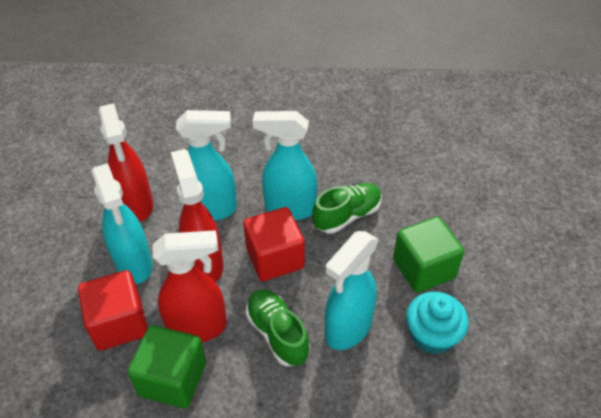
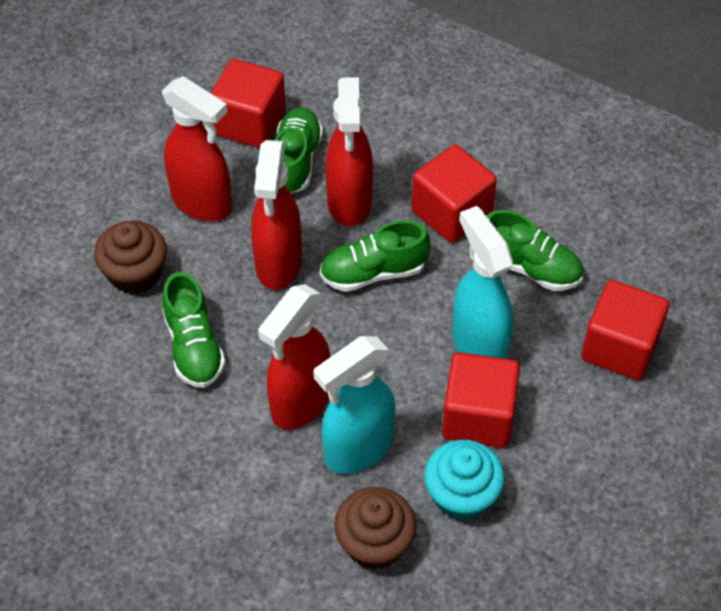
brown cupcake: none = 0 -> [94,221,167,294] [334,487,416,570] = 2
green cube: [127,325,206,408] [393,217,464,293] = 2 -> none = 0
green shoe: [246,289,310,367] [312,183,382,233] = 2 -> [162,272,226,388] [275,108,323,193] [320,220,430,292] [487,210,583,291] = 4
red cube: [78,270,148,351] [243,207,305,281] = 2 -> [211,59,286,148] [411,145,497,243] [442,352,520,448] [581,280,669,380] = 4
red spray bottle: [98,103,153,222] [153,230,227,342] [171,149,224,282] = 3 -> [162,76,232,221] [251,140,302,290] [258,284,330,430] [325,77,373,227] = 4
turquoise spray bottle: [91,163,153,284] [176,110,237,221] [253,111,317,220] [325,231,379,350] = 4 -> [313,336,396,474] [452,206,513,359] = 2

